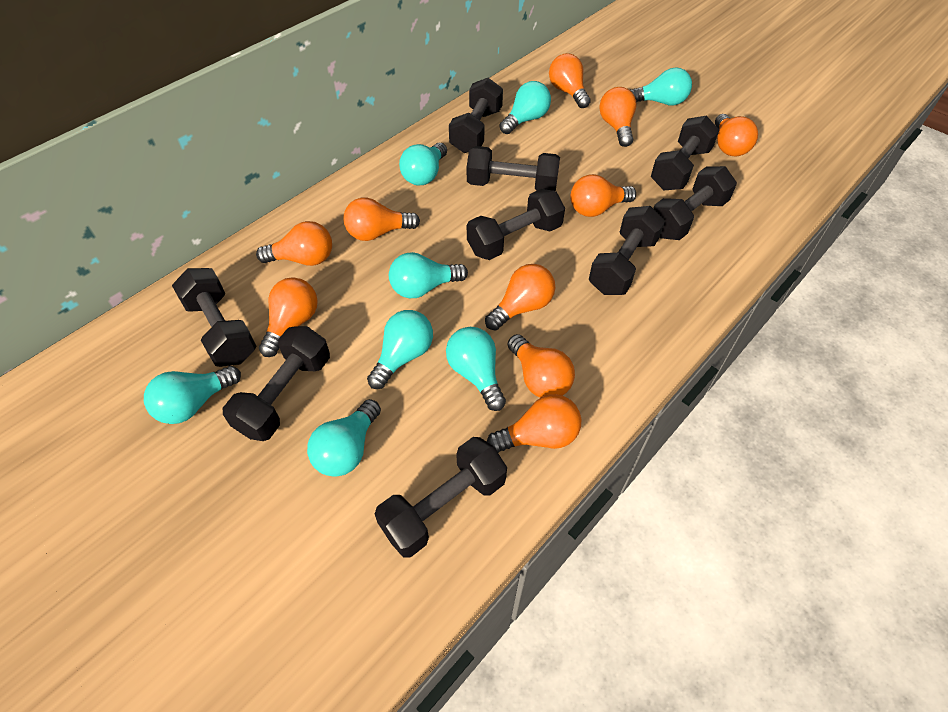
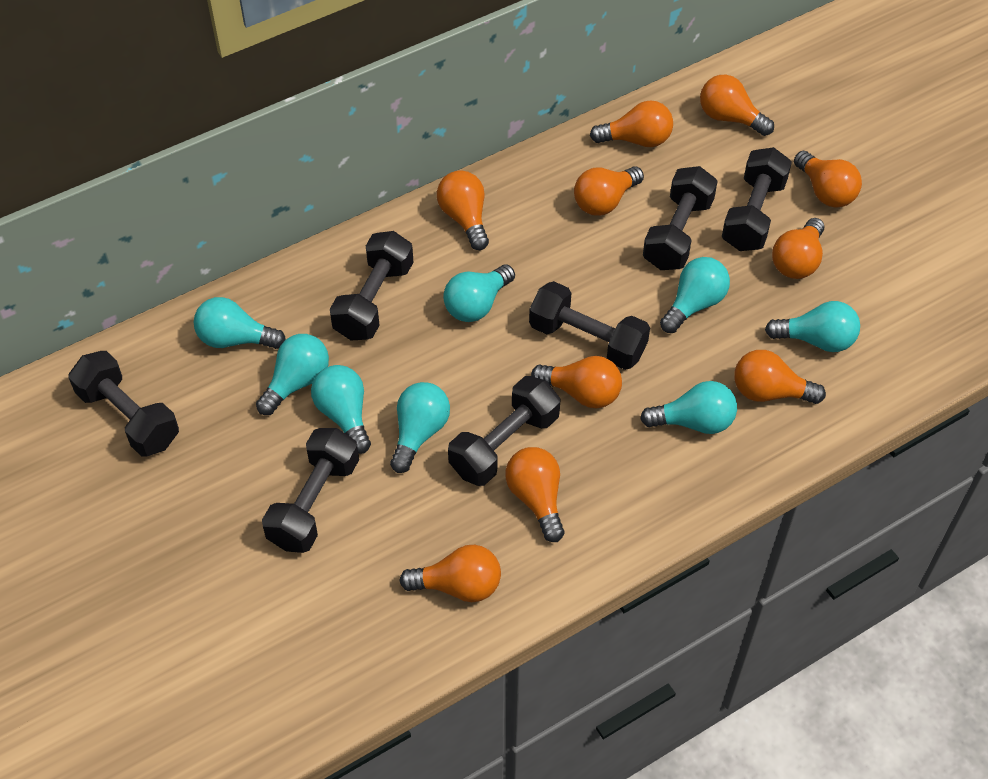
black dumbbell: [172,268,256,367] [223,326,330,441] [375,437,507,558] [449,78,503,153] [467,146,560,191] [467,189,565,260] [589,206,665,295] [651,116,719,190] [653,166,737,240] = 9 -> [68,351,179,457] [262,428,359,553] [330,231,413,341] [448,376,561,486] [529,281,650,370] [643,166,718,270] [722,147,792,251] = 7

